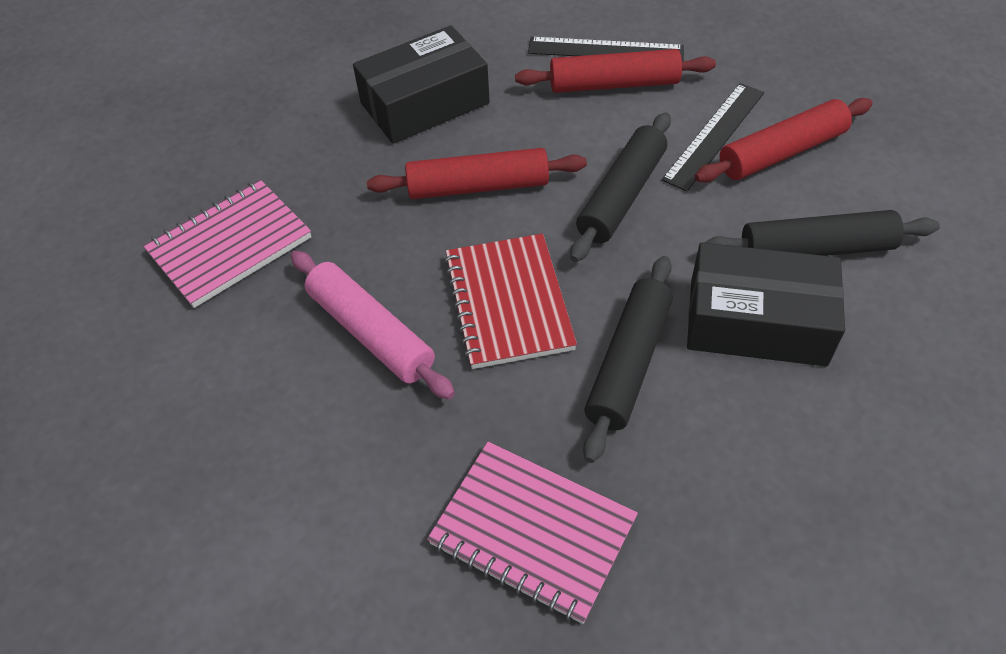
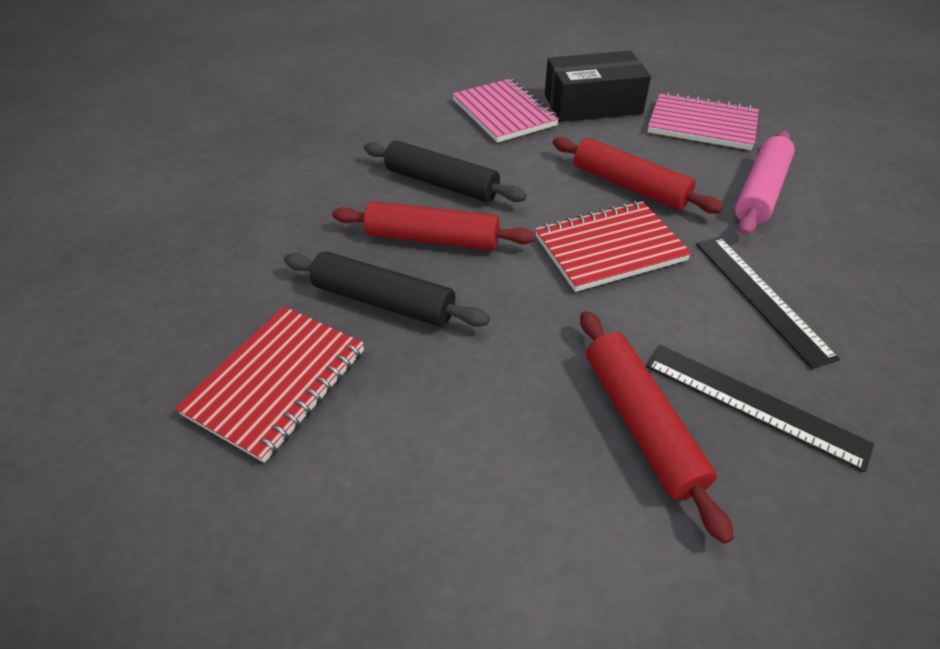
black box: [353,25,490,144] [687,242,845,367] = 2 -> [545,51,651,122] = 1
black rolling pin: [570,112,671,262] [583,256,673,463] [704,210,940,256] = 3 -> [284,251,490,327] [364,140,527,202] = 2
red notebook: [444,234,577,369] = 1 -> [175,306,364,463] [535,201,692,292] = 2

